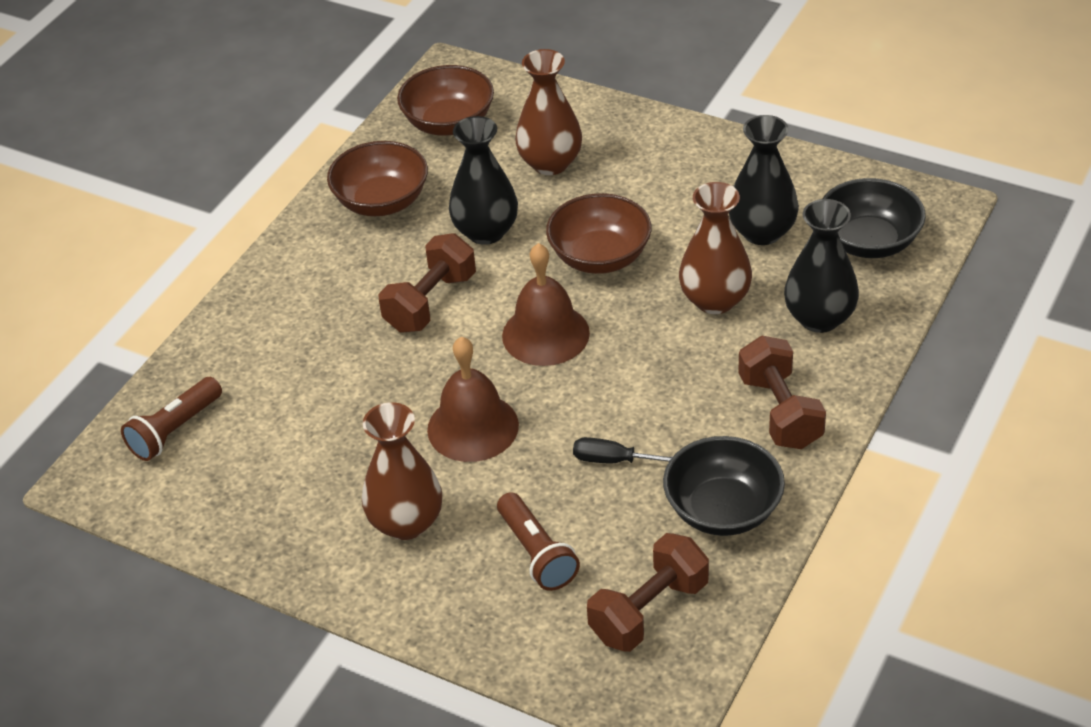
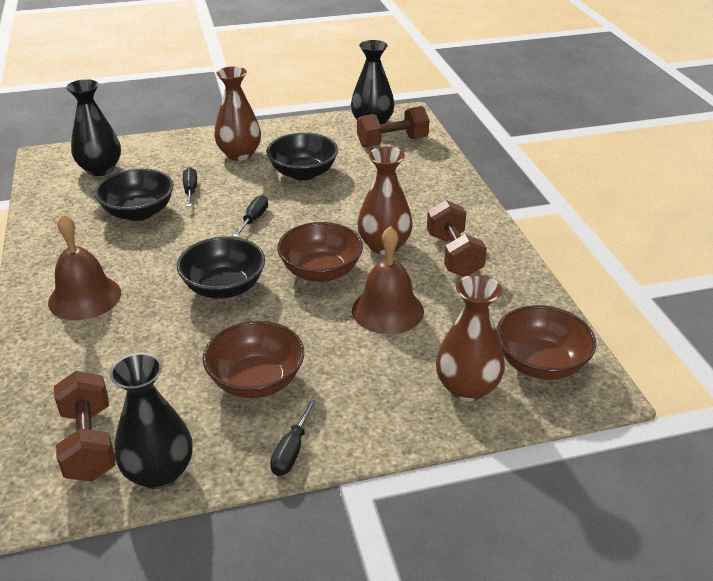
black bowl: [663,436,785,536] [823,178,926,258] = 2 -> [94,168,174,221] [177,237,265,299] [266,133,338,181] = 3
black screwdriver: [573,437,672,464] = 1 -> [183,167,197,207] [233,195,268,237] [270,399,316,476] = 3
brown flashlight: [121,377,222,461] [497,492,580,591] = 2 -> none = 0

